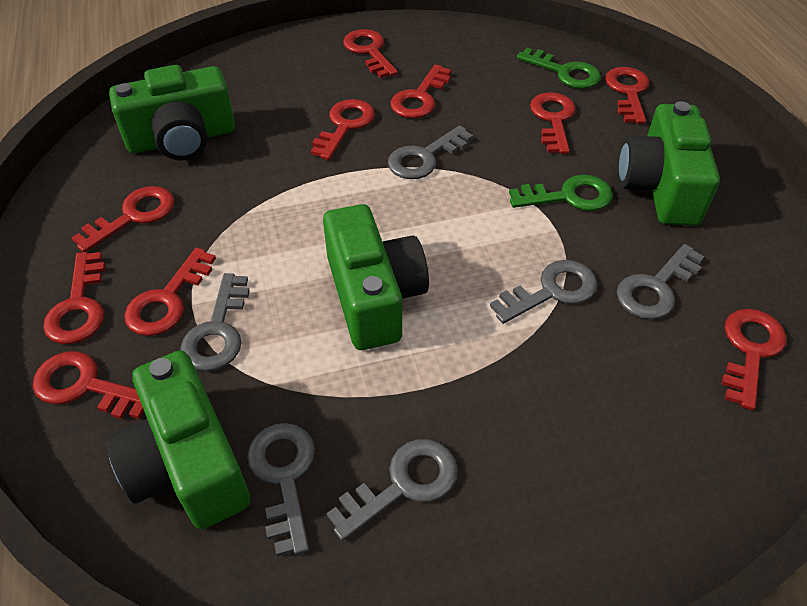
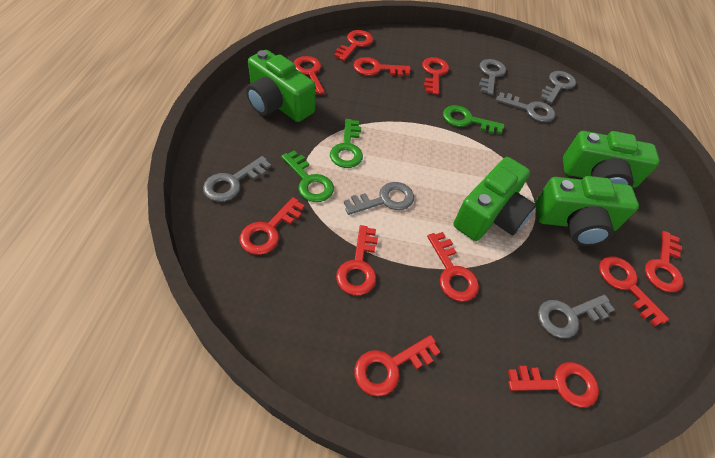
green key: [509,174,613,211] [517,48,601,89] = 2 -> [281,150,334,202] [330,119,363,168] [443,105,504,134] = 3
red key: [33,351,144,419] [43,252,105,344] [72,186,175,252] [124,248,216,336] [311,99,375,160] [343,29,398,78] [390,64,451,118] [530,92,576,154] [605,67,649,124] [721,309,787,410] = 10 -> [240,197,305,255] [293,56,325,95] [334,30,373,61] [336,225,378,295] [353,57,411,76] [354,335,440,396] [422,57,449,95] [427,232,479,302] [508,362,599,408] [599,256,669,326] [645,231,684,292] = 11

